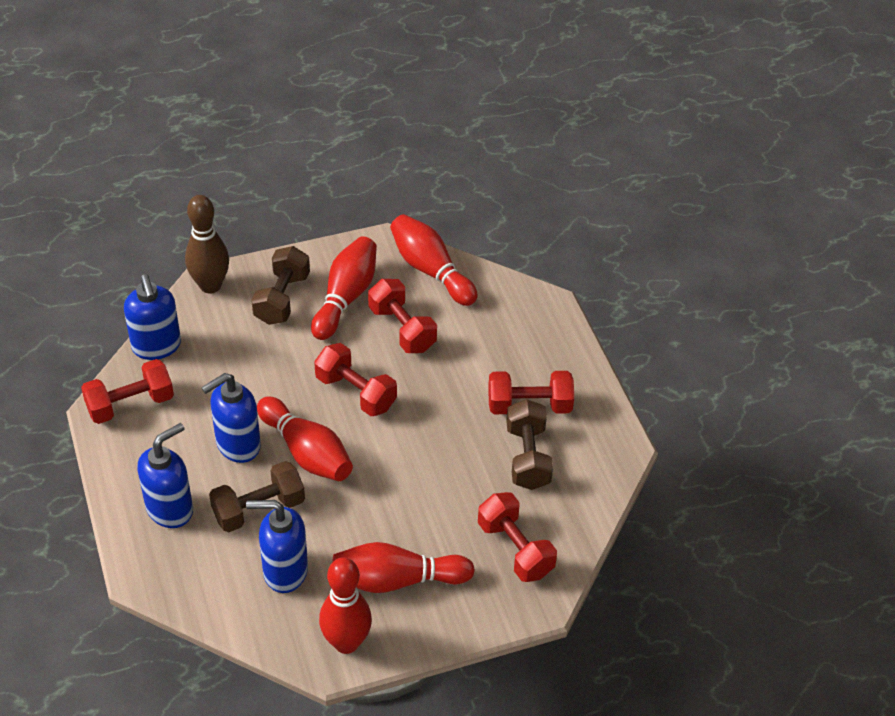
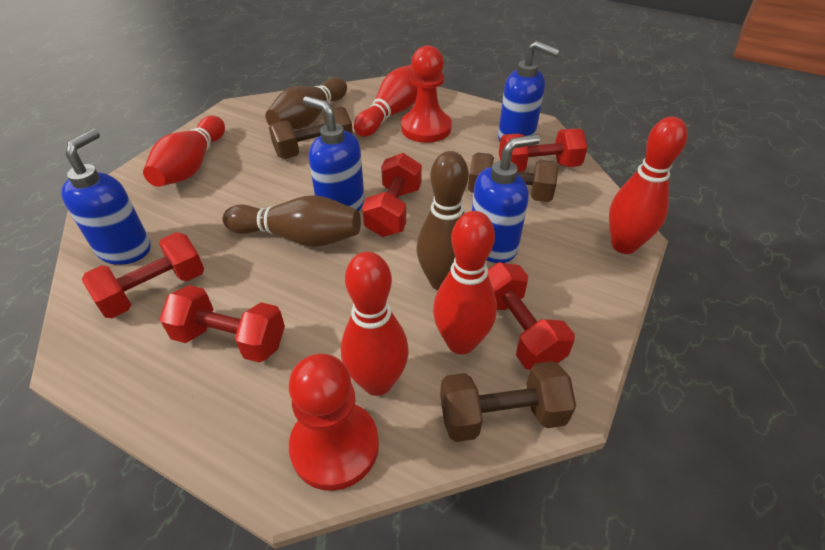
brown bowling pin: [185,195,229,294] = 1 -> [223,195,361,247] [266,77,347,130] [416,151,469,291] = 3
red pawn: none = 0 -> [289,354,379,491] [401,45,452,143] = 2

